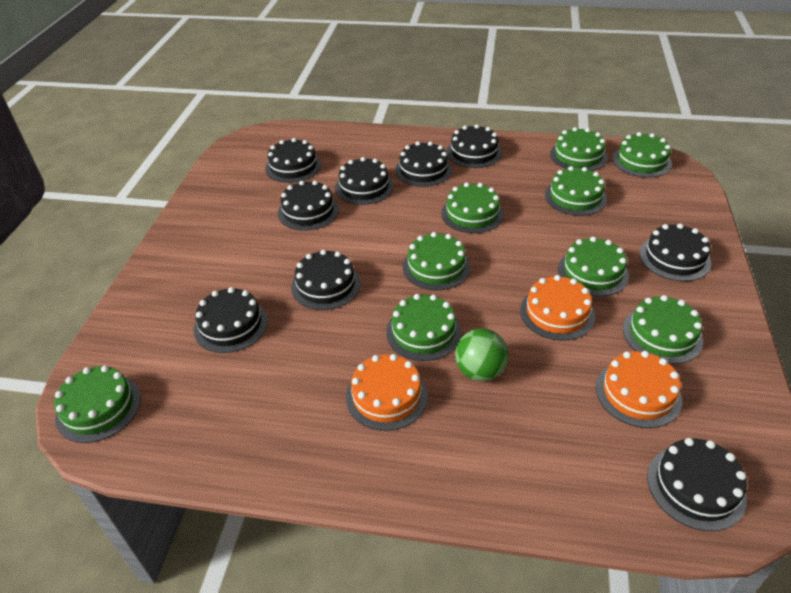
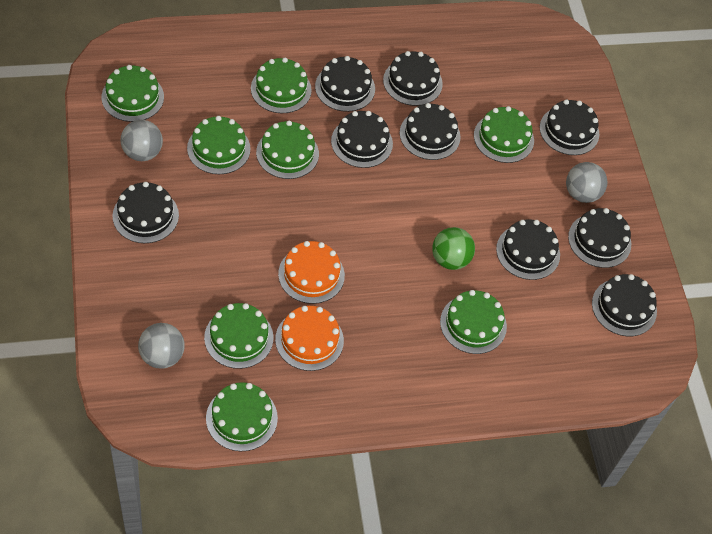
green cake: [54,365,141,443] [386,294,461,361] [403,232,471,290] [441,182,504,233] [545,166,607,216] [550,127,608,171] [558,237,629,297] [612,132,672,178] [623,295,703,364] = 9 -> [102,65,164,122] [187,116,251,174] [204,303,273,369] [206,382,278,451] [251,58,312,113] [256,121,319,179] [440,290,507,354] [474,106,534,163] = 8
grey ball: none = 0 -> [121,120,163,161] [138,323,185,369] [566,162,607,203] = 3
orange cake: [346,354,428,431] [520,275,595,340] [596,351,682,428] = 3 -> [275,306,344,371] [278,241,345,304] = 2

